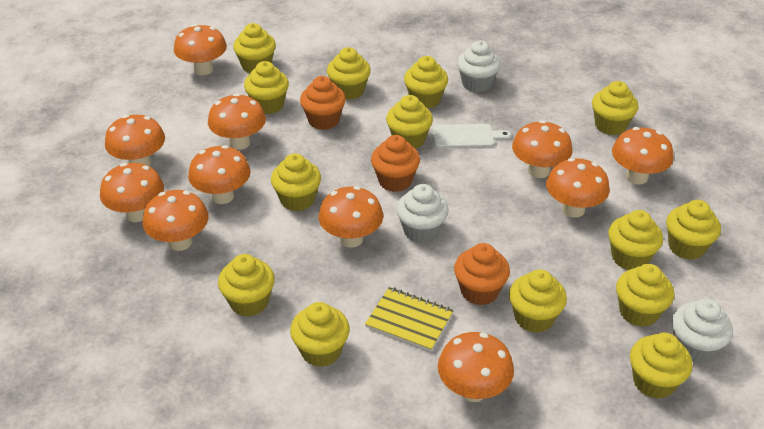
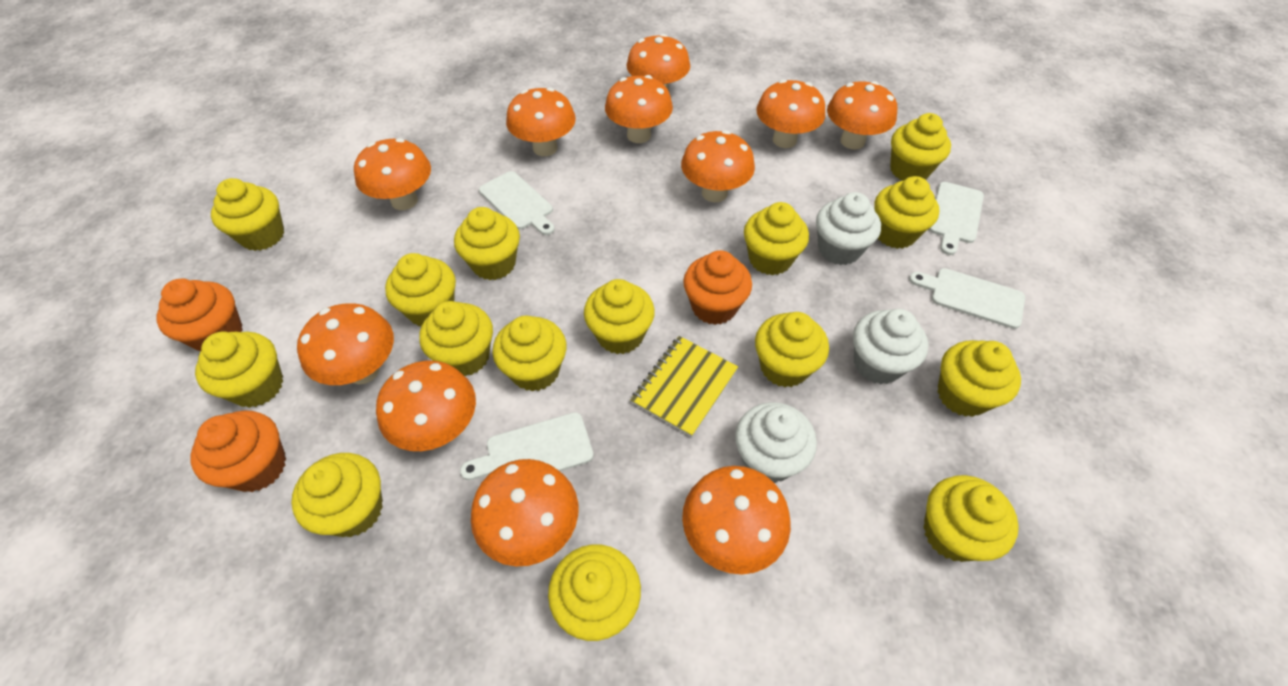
white cutting board: [433,124,511,148] = 1 -> [460,412,594,480] [479,171,555,235] [909,268,1025,329] [929,182,984,255] = 4
yellow cupcake: [218,254,275,317] [233,23,276,74] [244,61,289,114] [271,153,321,211] [290,302,350,367] [327,47,371,100] [386,95,433,149] [404,56,448,109] [509,269,567,333] [592,81,638,135] [608,210,663,270] [616,264,674,327] [630,333,693,399] [666,200,721,260] = 14 -> [195,331,283,408] [211,178,284,251] [291,453,383,537] [385,253,456,326] [419,301,493,377] [454,207,520,280] [492,315,567,391] [548,544,641,641] [584,279,655,354] [744,202,809,275] [755,312,829,387] [875,176,939,249] [890,113,951,181] [923,475,1019,562] [938,340,1021,417] = 15

